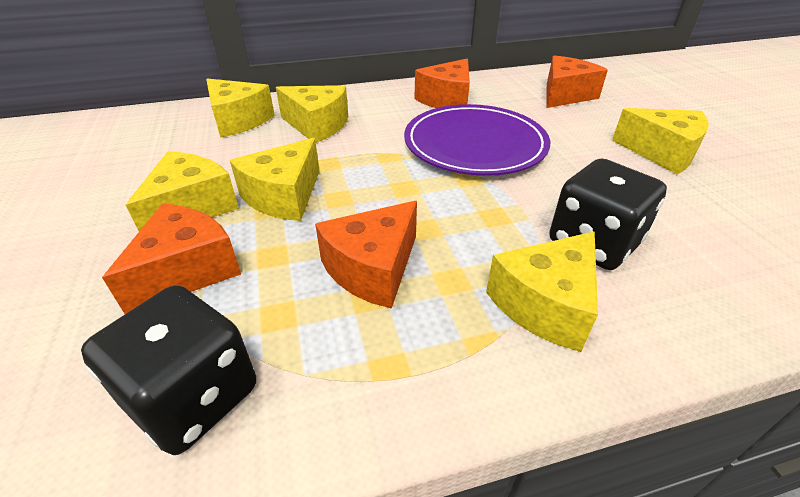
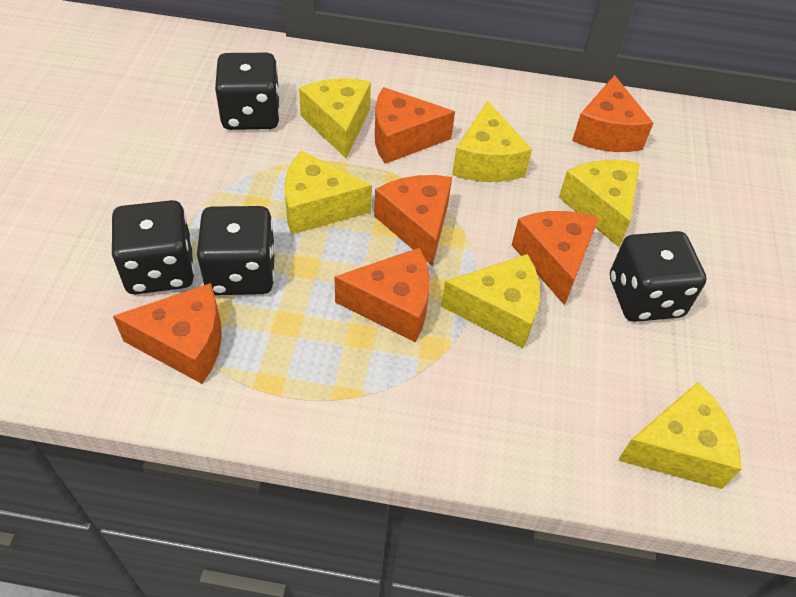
black dice: [81,285,256,455] [549,159,667,270] = 2 -> [111,200,194,294] [197,206,275,295] [215,53,280,130] [610,231,706,322] = 4
orange cheese: [102,203,241,314] [315,201,417,309] [414,59,470,108] [546,55,608,108] = 4 -> [113,283,222,384] [335,248,430,342] [374,175,452,266] [375,87,455,164] [512,211,599,305] [572,75,653,152] = 6
purple plate: [404,104,550,176] = 1 -> none = 0

